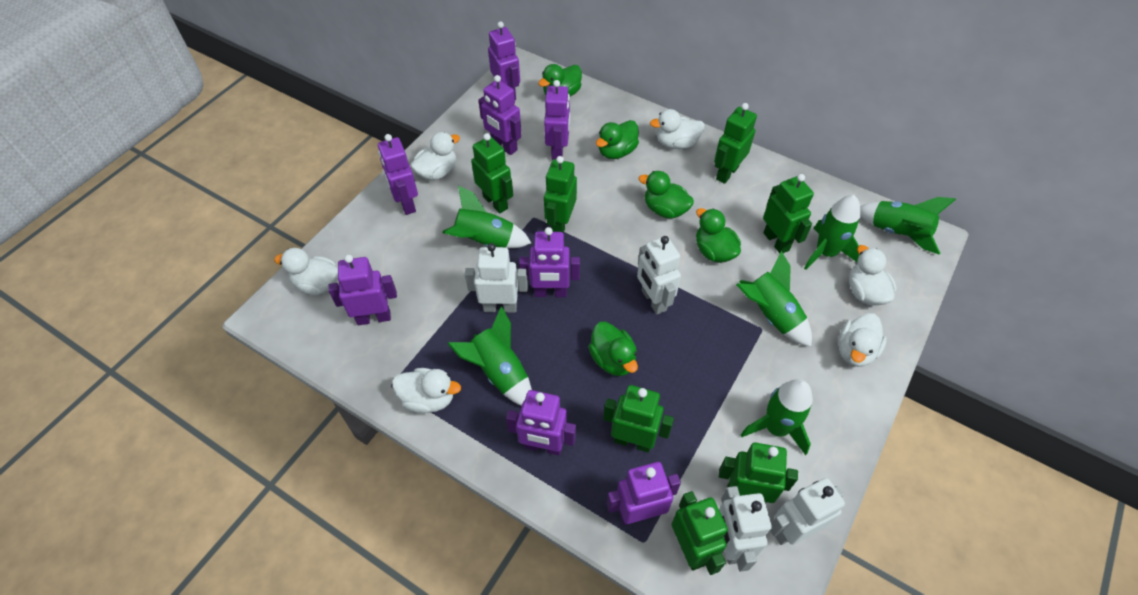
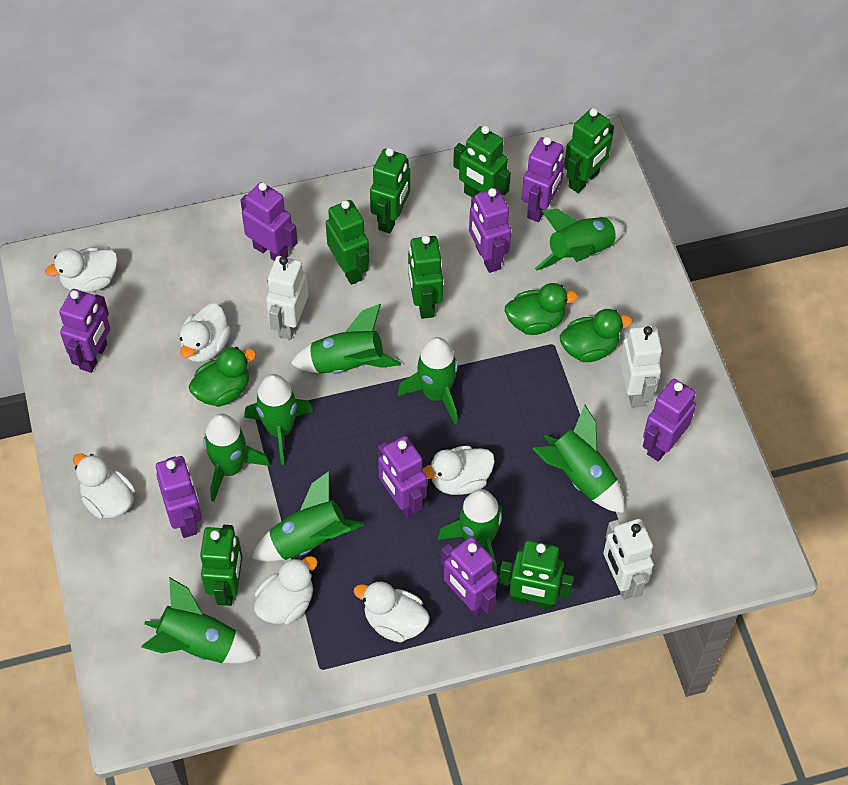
green duck: [538,64,582,97] [588,322,638,376] [596,120,639,159] [639,171,694,218] [696,208,741,263] = 5 -> [189,347,256,407] [505,283,578,335] [560,309,632,362] = 3
green rocket: [442,185,531,248] [447,307,532,406] [736,251,812,347] [741,379,813,455] [804,195,860,270] [860,197,956,255] = 6 -> [141,577,258,664] [203,413,270,502] [244,374,313,465] [252,471,364,562] [291,304,401,374] [398,337,458,424] [438,489,502,574] [533,405,624,513] [535,209,625,271] = 9
white robot: [465,243,528,313] [637,236,681,314] [719,486,772,571] [770,478,845,545] = 4 -> [266,256,309,340] [603,519,654,600] [620,326,662,408] = 3

